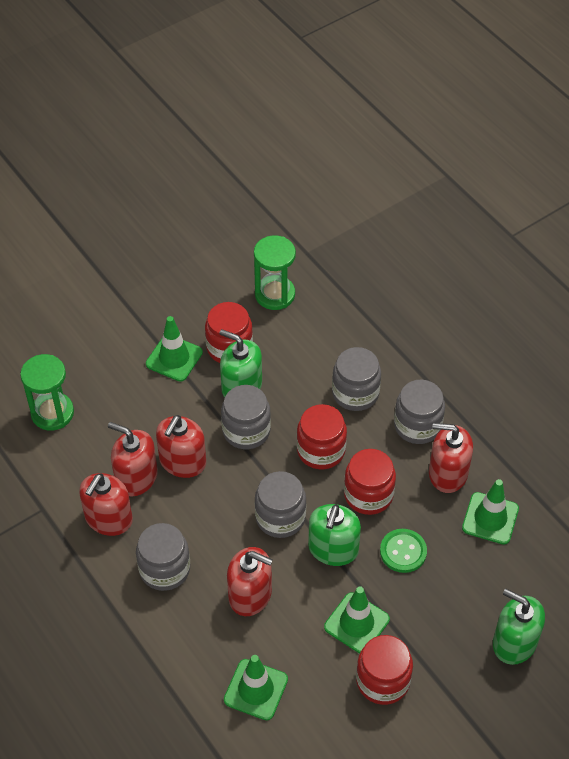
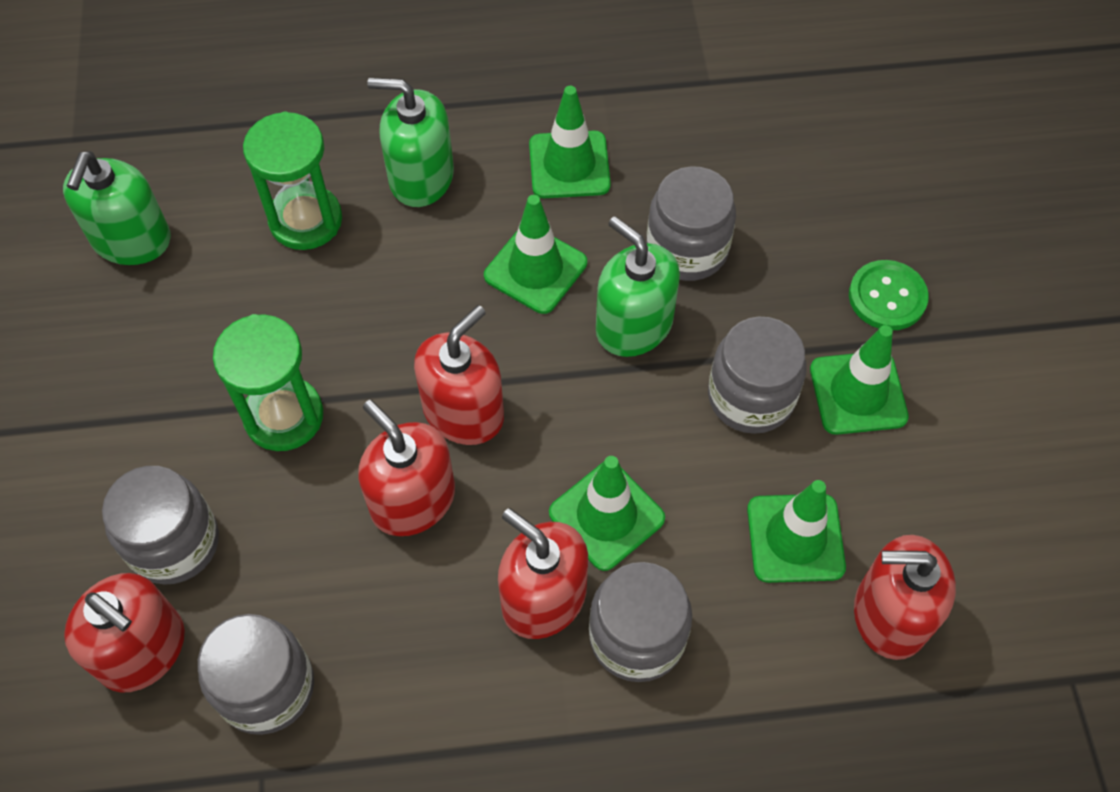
green traffic cone: [146,316,203,382] [224,655,288,720] [324,586,390,653] [462,479,519,545] = 4 -> [484,195,587,314] [529,86,611,198] [549,456,665,571] [747,480,846,583] [810,325,909,435] = 5
red jar: [205,302,253,363] [297,404,347,469] [344,449,396,515] [356,635,413,705] = 4 -> none = 0

